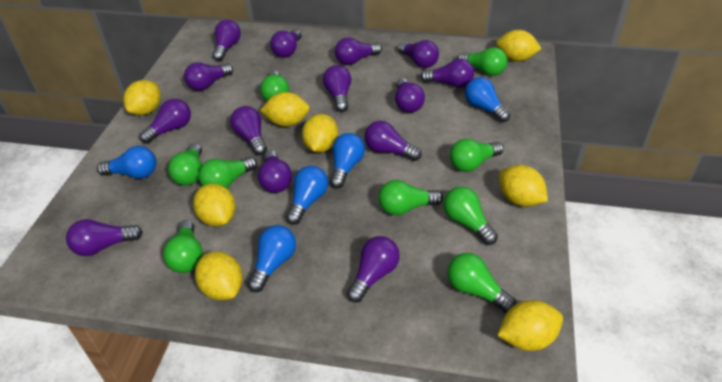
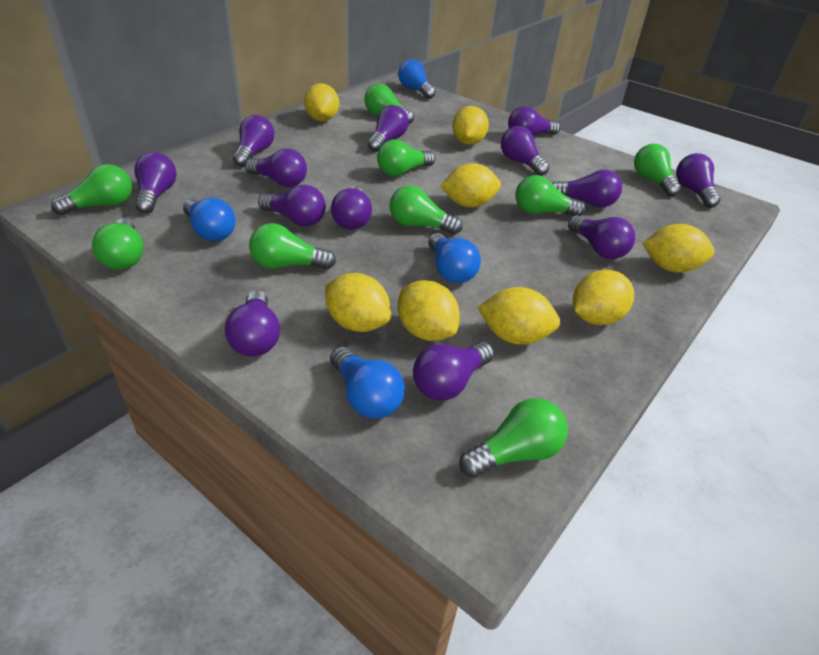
blue light bulb: [97,146,156,179] [248,225,296,292] [286,166,328,225] [330,133,365,188] [465,77,511,122] = 5 -> [183,198,236,241] [330,347,405,419] [398,59,436,99] [428,233,481,283] = 4
purple light bulb: [66,219,143,256] [139,99,191,143] [184,62,233,91] [213,20,241,61] [230,106,267,155] [258,150,292,193] [270,29,302,58] [323,65,351,112] [335,37,382,65] [347,236,400,303] [364,121,422,161] [395,78,425,113] [397,40,439,68] [420,59,474,88] = 14 -> [134,152,177,214] [225,290,280,356] [233,115,274,167] [245,149,307,187] [258,185,326,227] [331,187,372,230] [368,105,409,152] [413,342,494,401] [501,126,549,176] [508,106,560,136] [552,170,622,207] [568,215,635,259] [676,153,721,208] = 13

